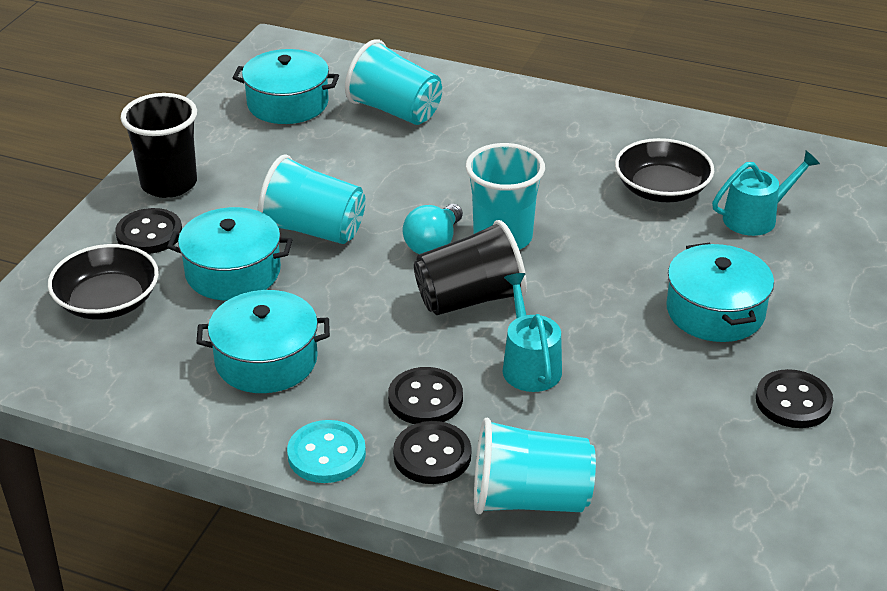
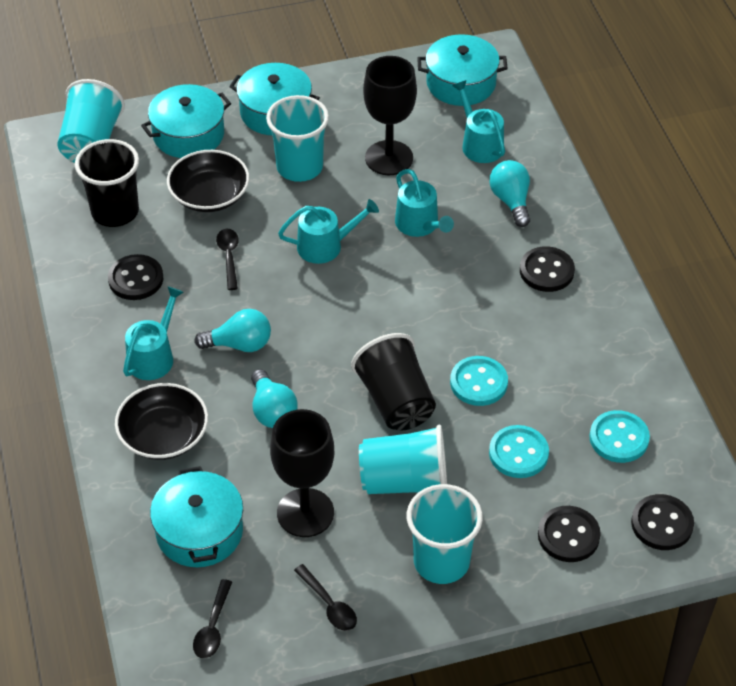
black goblet: none = 0 -> [270,409,334,537] [363,56,417,175] = 2
black spoon: none = 0 -> [193,579,232,658] [216,229,239,290] [294,564,357,631] = 3
turquoise button: [287,420,366,483] = 1 -> [450,356,508,406] [489,425,549,478] [589,410,650,463] = 3
turquoise light bulb: [403,204,463,254] = 1 -> [194,309,271,352] [251,369,298,428] [490,160,530,227] = 3
turquoise watering can: [502,273,562,392] [712,151,820,236] = 2 -> [123,286,184,380] [278,199,379,264] [395,169,454,237] [452,80,505,163] = 4

